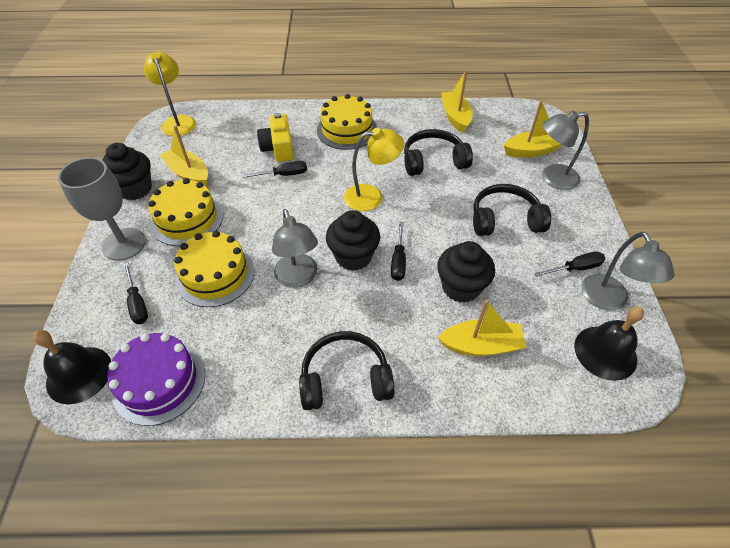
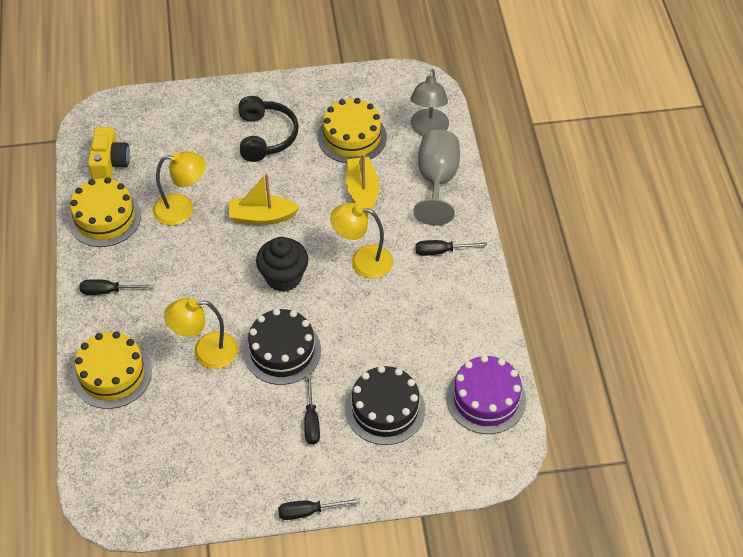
black bell: [33,330,111,404] [574,307,644,381] = 2 -> none = 0
black cake: none = 0 -> [244,309,321,385] [345,366,425,445] = 2
black cupcake: [103,143,152,200] [326,210,380,271] [437,241,495,303] = 3 -> [256,237,309,292] = 1
black headphones: [299,331,395,410] [404,129,473,176] [473,184,551,236] = 3 -> [238,96,299,162] = 1
grey lamp: [272,209,318,288] [542,111,589,190] [581,232,675,311] = 3 -> [410,69,449,136] = 1
yellow boat: [160,125,208,186] [438,299,526,356] [441,70,473,133] [504,100,562,158] = 4 -> [229,173,300,225] [346,154,379,215] = 2
yellow lamp: [144,52,196,136] [344,128,404,211] = 2 -> [153,151,206,226] [164,298,238,369] [330,203,393,279] = 3

